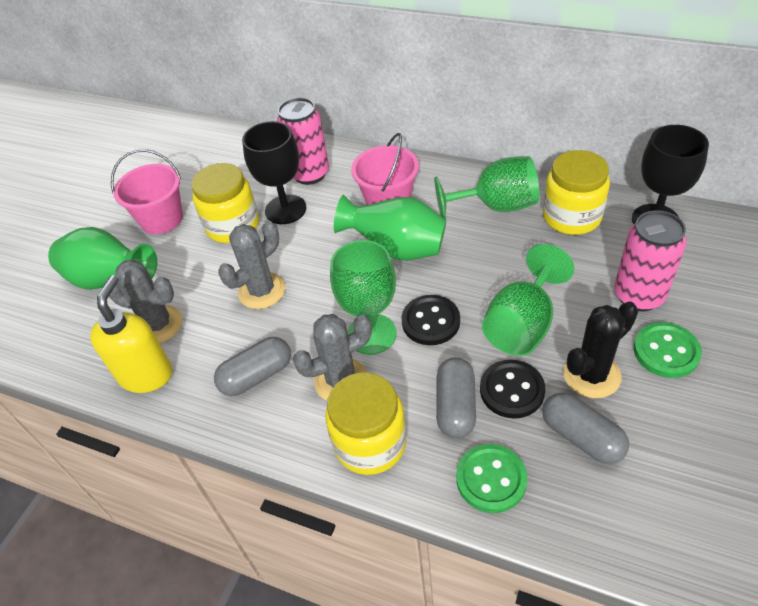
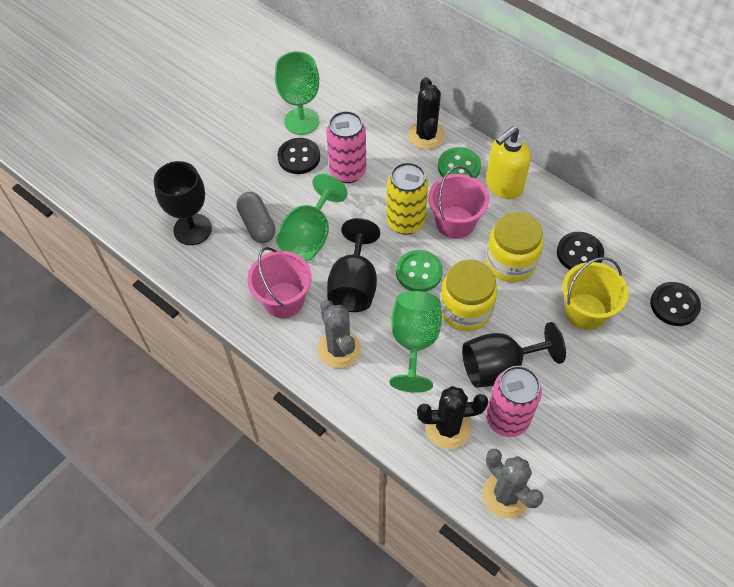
black button: [402,295,460,345] [480,360,545,419] = 2 -> [277,138,320,174] [557,232,604,270] [650,282,701,326] = 3
black cactus: [563,301,638,398] = 1 -> [408,77,445,149] [417,386,488,449] = 2
black goblet: [242,121,307,224] [632,125,709,224] = 2 -> [154,161,212,245] [327,218,380,312] [462,322,566,388] = 3
green vase: [48,227,157,290] [334,195,446,261] = 2 -> none = 0
grey cactus: [104,260,182,343] [218,221,286,309] [293,314,372,401] = 3 -> [318,300,361,368] [483,449,544,518] = 2
grey capsule: [214,337,291,396] [436,357,476,438] [542,392,629,464] = 3 -> [236,192,276,243] = 1
yellow bucket: none = 0 -> [563,257,629,330] = 1
yellow can: none = 0 -> [387,162,428,235] = 1
yellow jar: [191,163,259,243] [326,372,407,475] [543,150,610,235] = 3 -> [440,259,497,331] [486,211,543,282] = 2

